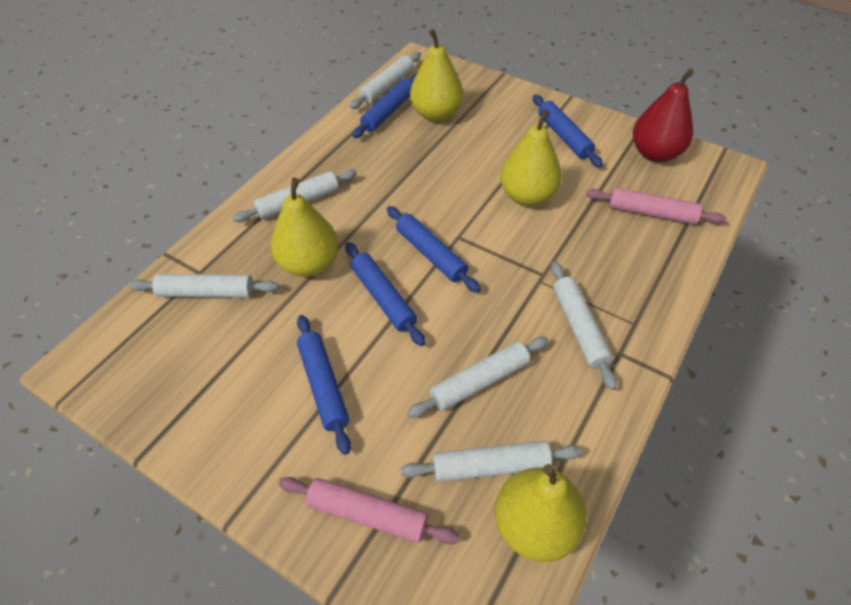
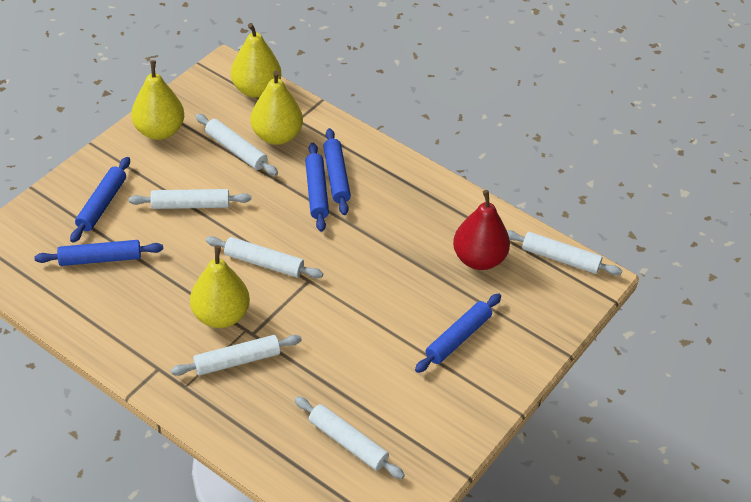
pink rolling pin: [278,477,459,544] [586,187,726,225] = 2 -> none = 0

